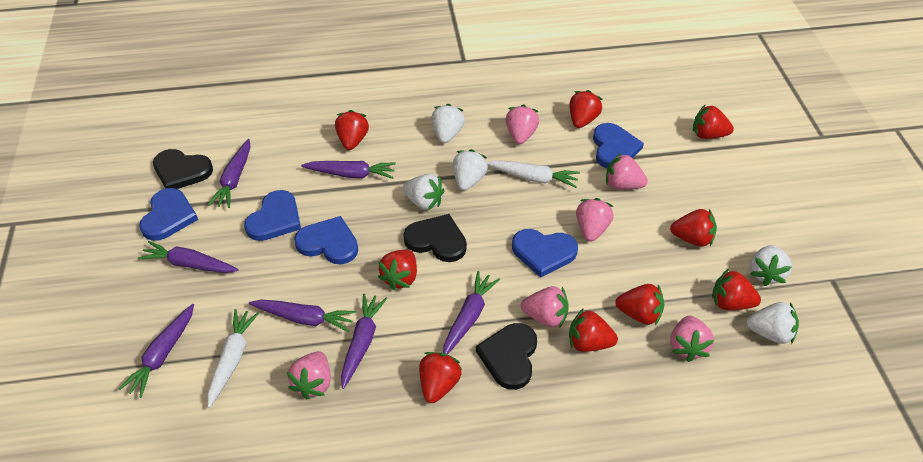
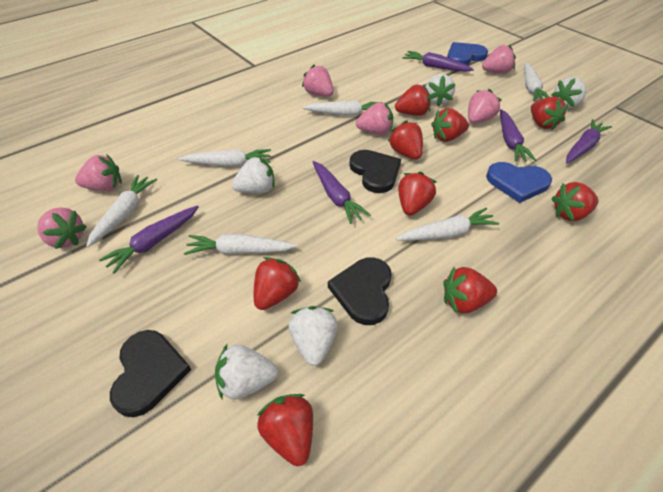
blue heart: [139,188,198,241] [244,190,301,241] [294,216,358,264] [512,229,578,278] [593,123,644,168] = 5 -> [447,42,488,65] [486,162,552,203] = 2
purple carrot: [118,304,194,398] [138,241,239,273] [208,139,251,208] [249,300,356,332] [301,161,396,179] [341,294,387,389] [443,271,500,354] = 7 -> [99,205,199,274] [313,161,371,224] [403,51,474,72] [500,109,536,162] [566,119,612,163] = 5
white carrot: [207,309,259,408] [487,160,580,188] = 2 -> [86,175,157,247] [178,149,271,167] [184,234,297,255] [302,100,383,116] [396,208,499,241] [524,62,549,102] = 6

